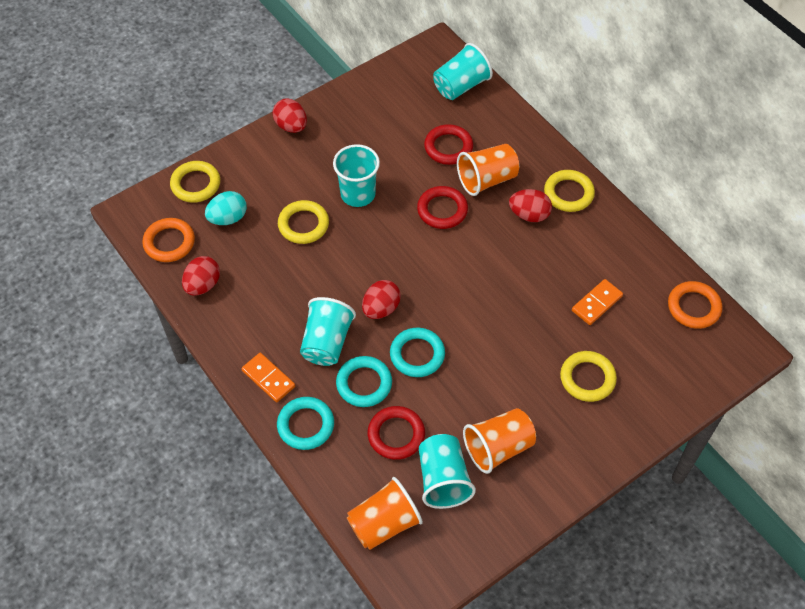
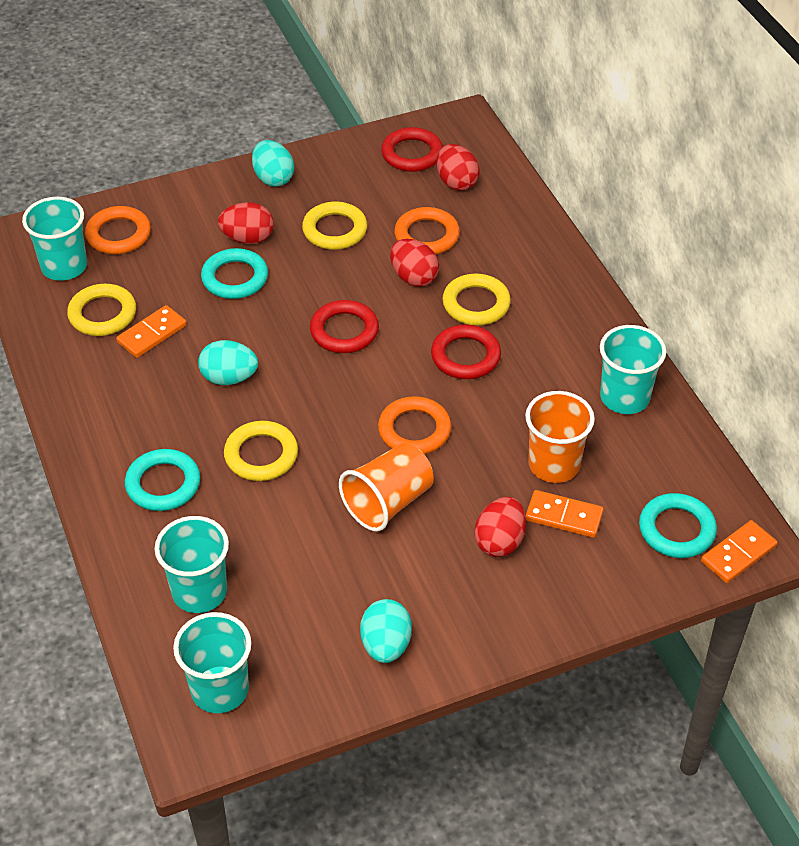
orange cup: [347,477,423,550] [457,144,519,196] [463,408,536,474] = 3 -> [339,443,434,532] [525,391,595,483] = 2
orange domino: [241,353,295,402] [572,279,623,325] = 2 -> [116,305,187,358] [526,490,604,538] [701,520,777,583] = 3
orange ring: [142,218,195,262] [668,281,722,329] = 2 -> [85,206,151,254] [378,396,451,454] [394,207,460,254] = 3
turquoise egg: [205,191,247,225] = 1 -> [198,340,258,385] [252,140,294,187] [360,599,412,663] = 3

